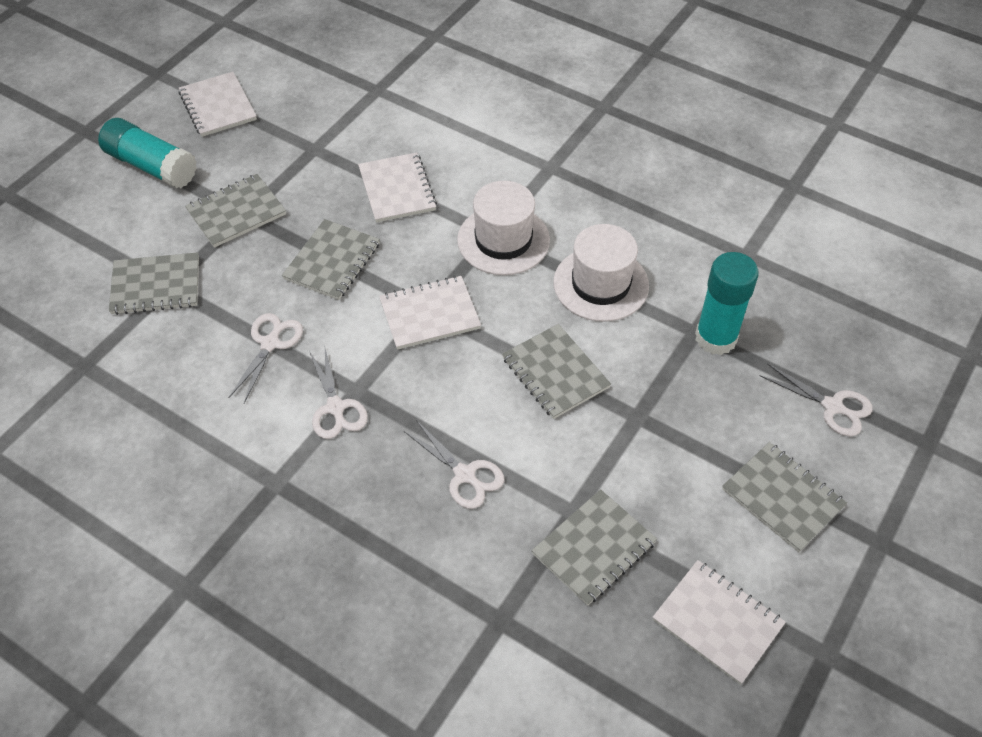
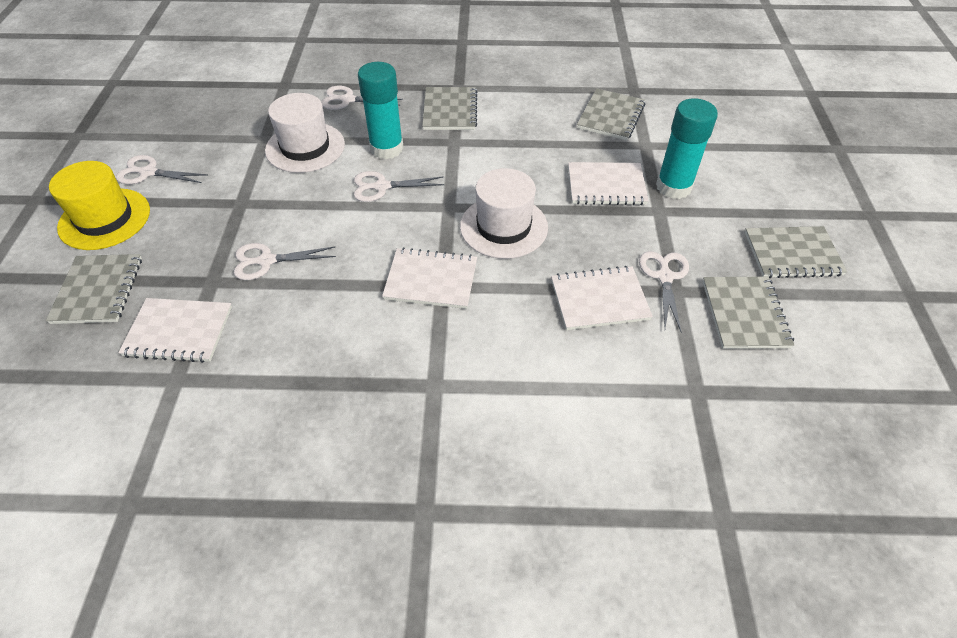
grey notebook: [109,252,199,315] [185,174,286,248] [282,219,380,300] [502,324,611,419] [531,489,657,606] [722,442,847,552] = 6 -> [46,254,142,324] [422,87,477,130] [577,88,646,140] [703,277,794,349] [745,226,847,278] = 5
white scissors: [228,313,303,403] [309,349,368,439] [404,420,504,509] [760,363,873,437] = 4 -> [116,155,207,184] [234,243,336,280] [321,86,403,110] [354,171,444,202] [639,251,689,331] = 5
yellow hat: none = 0 -> [49,161,150,250] = 1

